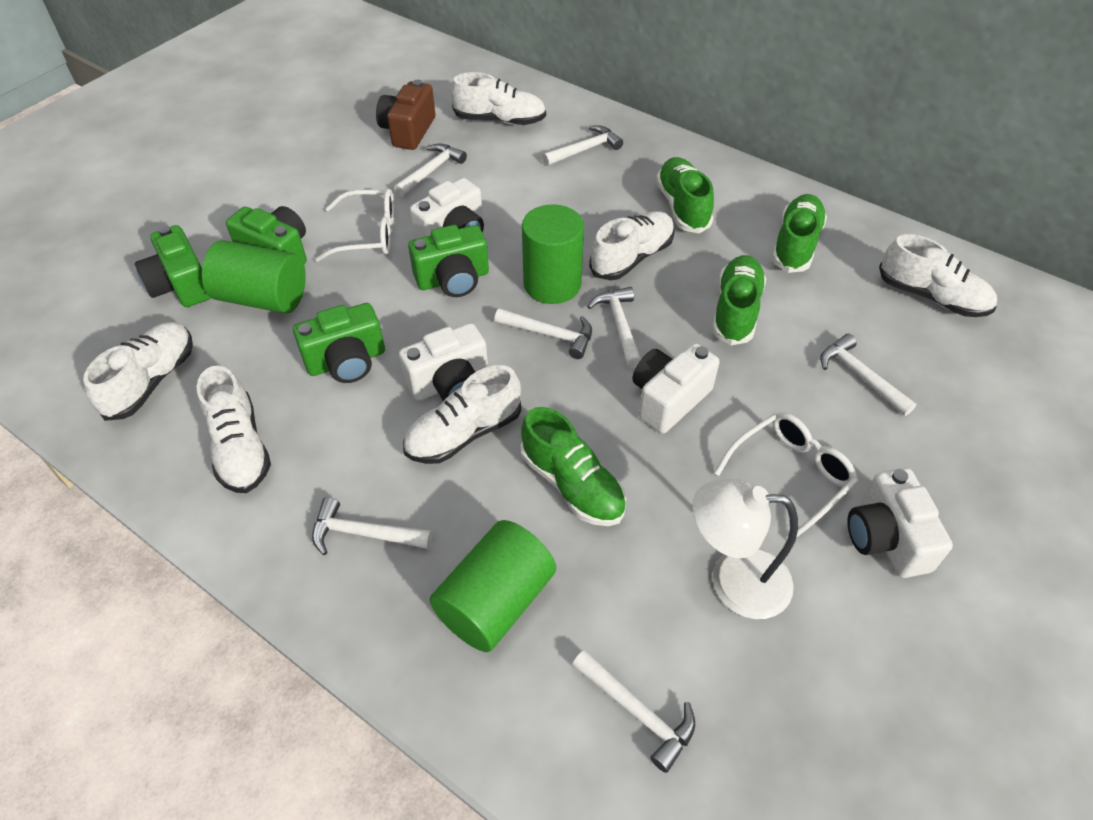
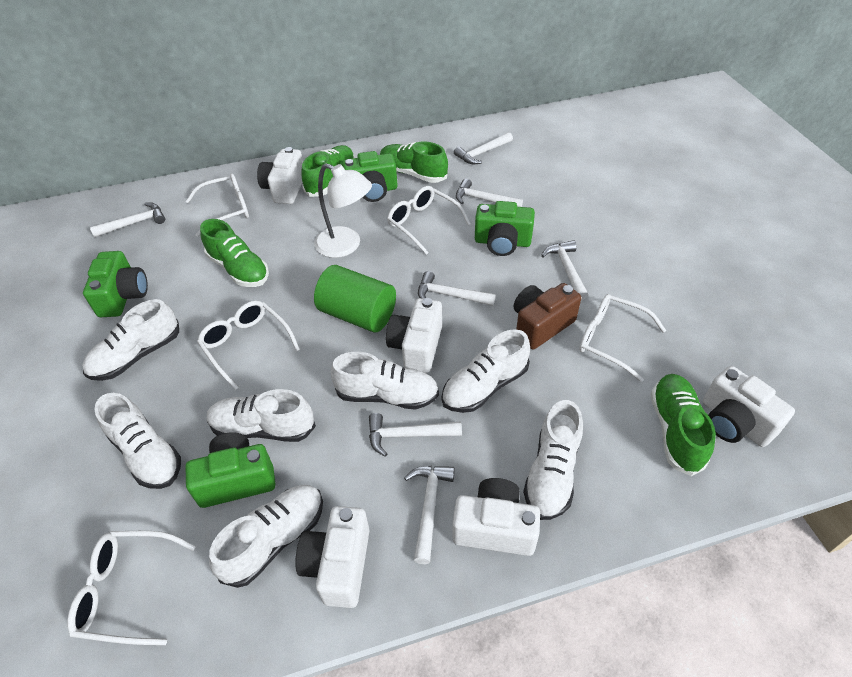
green cylinder: [202,240,306,314] [430,520,556,652] [522,204,584,304] = 3 -> [314,265,396,333] = 1
white camera: [399,323,488,401] [410,178,484,239] [632,343,720,433] [847,468,953,578] = 4 -> [257,147,303,204] [295,506,369,608] [386,298,442,373] [452,478,540,556] [703,366,795,447] = 5
white glasses: [315,189,394,262] [714,412,858,538] = 2 -> [67,531,196,645] [186,173,249,237] [197,300,300,390] [387,186,470,255] [579,294,666,382] = 5
white shoe: [83,322,193,421] [197,366,271,493] [403,365,521,464] [451,72,546,125] [589,211,675,280] [879,234,997,317] = 6 -> [82,299,179,381] [94,393,181,489] [207,389,316,442] [209,485,323,588] [331,352,439,410] [442,329,530,413] [523,400,583,520] = 7

